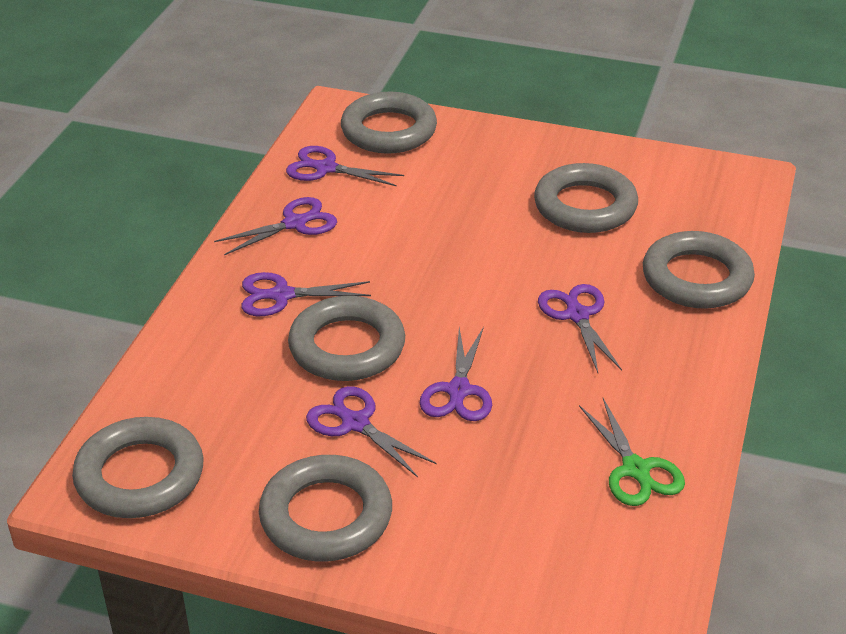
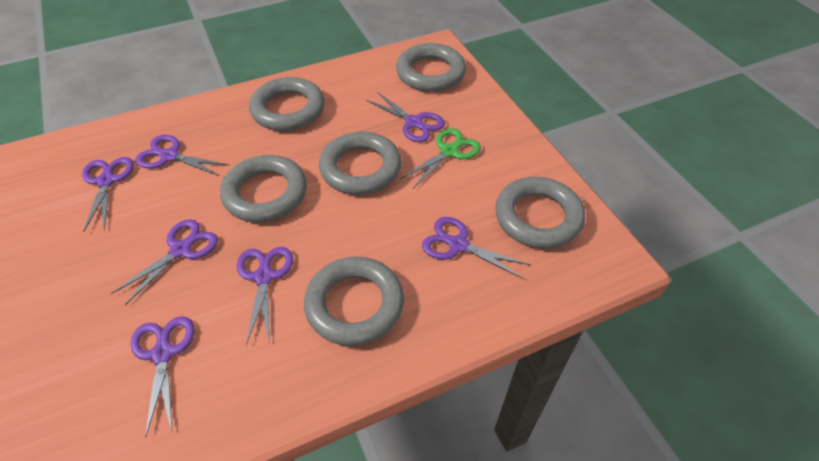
purple scissors: [214,197,337,255] [241,272,371,316] [286,146,404,187] [306,386,437,477] [420,327,492,421] [538,284,622,373] = 6 -> [82,157,134,232] [111,219,218,305] [131,316,195,437] [135,135,229,176] [237,247,293,345] [366,92,445,142] [422,217,531,279] = 7

